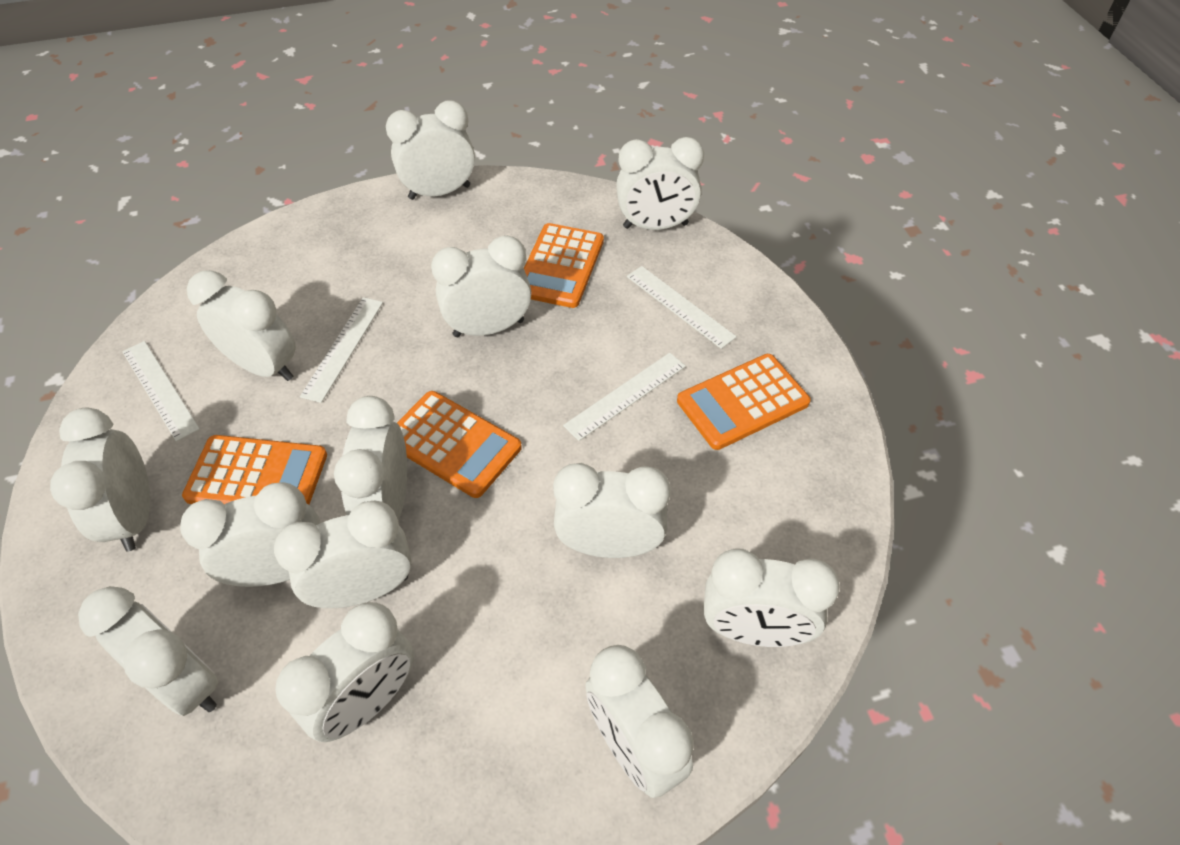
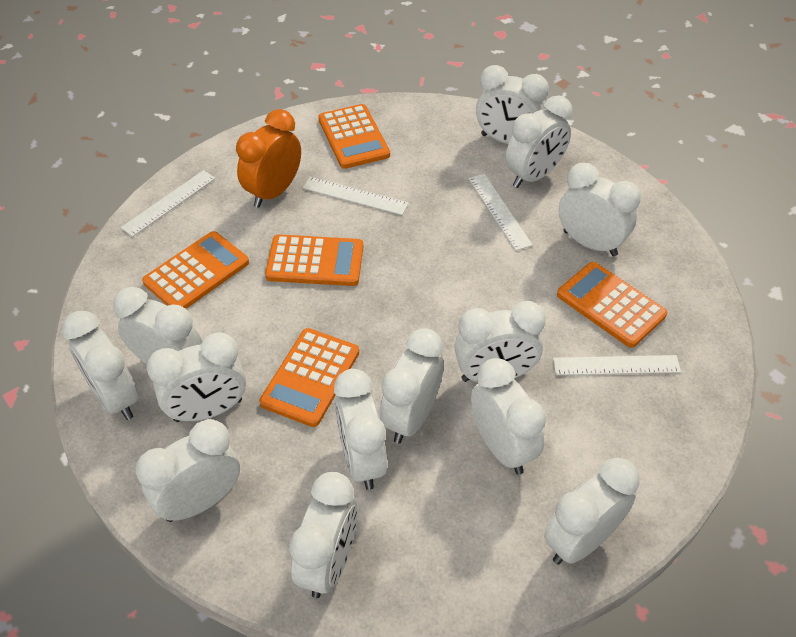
orange calculator: [182,435,327,505] [397,391,522,498] [524,223,604,308] [677,354,811,450] = 4 -> [142,231,249,309] [259,328,359,427] [265,235,363,286] [318,104,390,169] [557,262,667,348] = 5
orange clock: none = 0 -> [236,109,301,208] = 1

